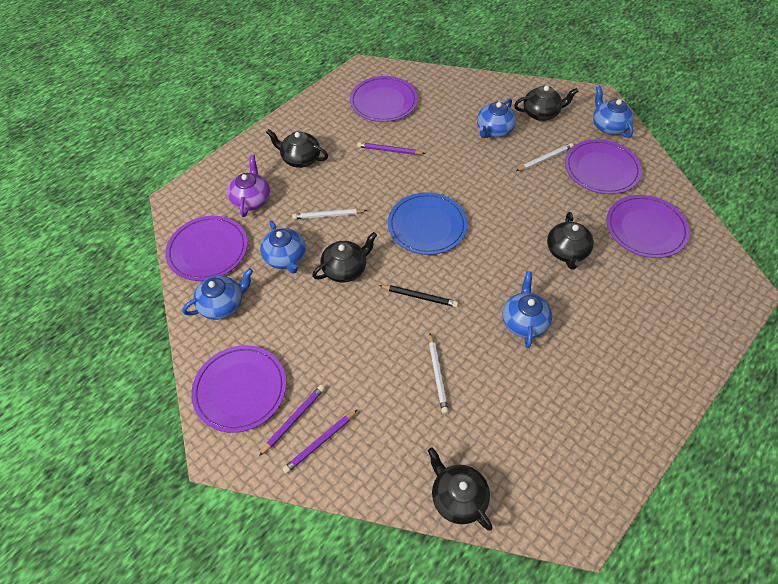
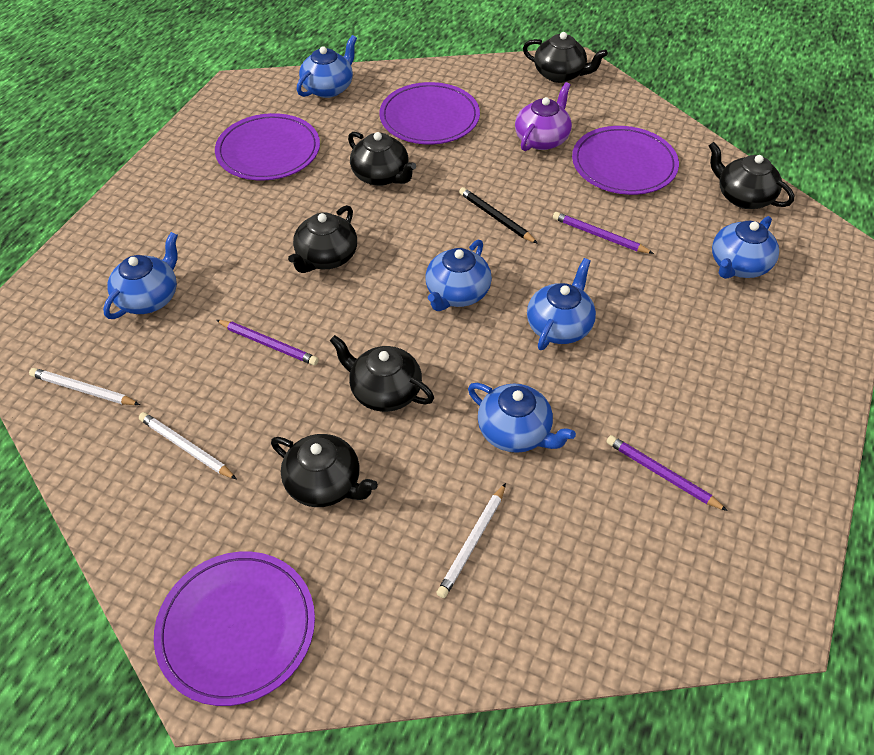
black teapot: [266,129,328,168] [312,232,377,283] [428,447,493,531] [514,86,578,121] [547,212,594,270] = 5 -> [271,434,378,507] [288,205,357,273] [330,335,434,412] [348,132,416,186] [523,32,608,83] [709,142,794,209] = 6
blue plate: [388,192,468,255] = 1 -> none = 0
blue teapot: [182,268,253,320] [260,221,306,274] [477,99,516,138] [502,271,552,348] [593,86,634,138] = 5 -> [103,232,178,319] [297,35,357,98] [425,239,492,311] [468,383,576,453] [527,258,596,350] [712,216,779,279] = 6
purple plate: [165,216,248,281] [191,345,286,433] [350,76,418,122] [565,139,642,194] [606,195,690,258] = 5 -> [154,552,315,706] [215,113,320,181] [379,82,480,144] [572,126,679,195] = 4

